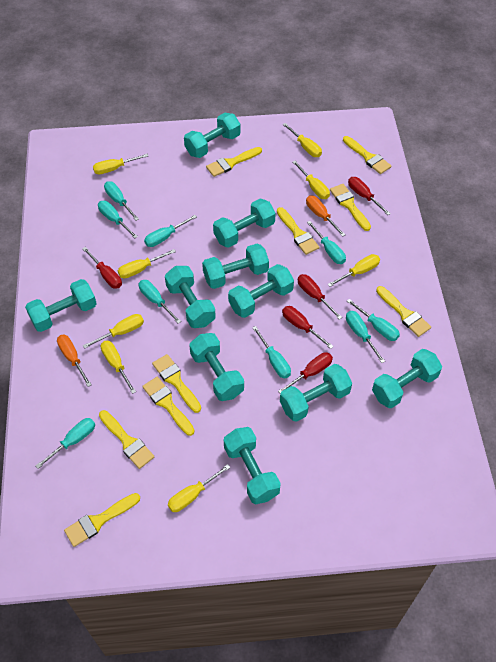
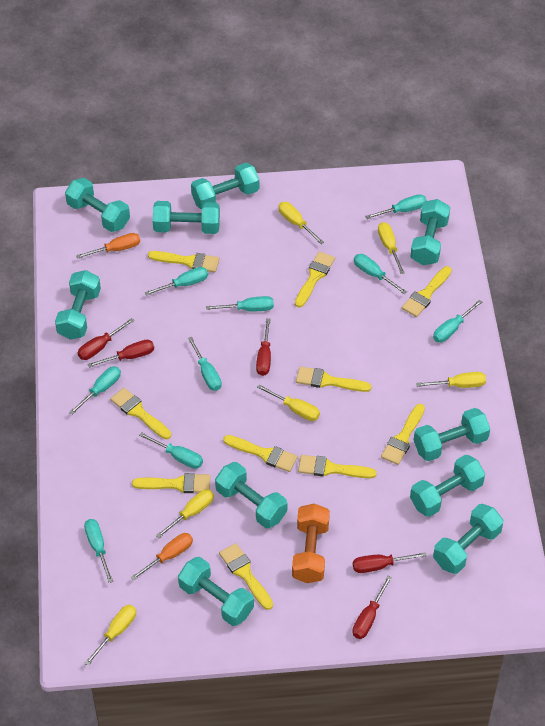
orange dumbbell: none = 0 -> [292,503,330,583] = 1
yellow brush: [64,493,140,547] [99,410,154,469] [142,377,195,436] [152,354,201,413] [206,147,262,177] [277,207,319,255] [330,184,371,231] [343,136,391,174] [376,286,431,337] = 9 -> [110,388,171,439] [132,473,210,493] [148,251,219,272] [219,543,273,610] [223,435,298,472] [295,251,335,307] [296,366,371,392] [298,455,377,478] [381,404,425,465] [402,266,452,317] = 10
yellow screwdriver: [83,314,144,349] [93,154,148,174] [101,341,136,394] [118,249,176,278] [168,464,231,512] [283,123,322,157] [293,161,330,199] [327,254,380,287] = 8 -> [84,605,136,666] [156,489,214,538] [257,384,320,421] [278,202,324,244] [378,222,405,274] [416,372,486,388] = 6

